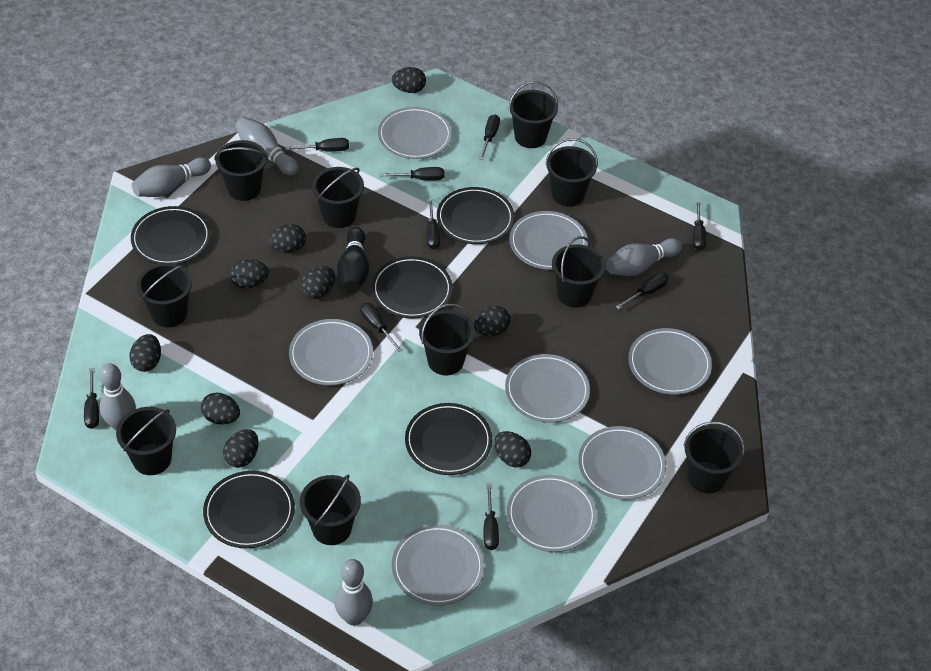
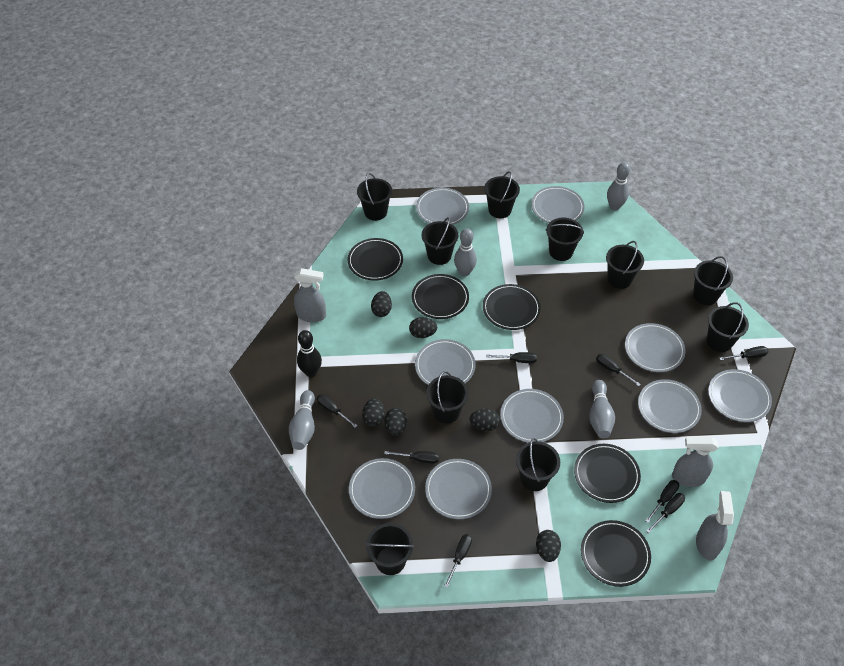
black egg: [129,334,161,372] [201,393,240,425] [223,429,259,468] [230,259,269,289] [268,224,306,253] [301,266,335,299] [392,67,426,93] [474,306,511,336] [494,431,531,468] = 9 -> [362,398,385,427] [371,291,392,317] [384,408,407,436] [409,317,437,338] [469,408,500,431] [536,530,561,562] = 6
black screwdriver: [84,368,99,429] [286,138,349,152] [360,303,402,352] [380,167,445,180] [427,199,440,250] [479,114,500,160] [484,483,499,550] [616,273,668,309] [693,200,706,251] = 9 -> [317,394,358,428] [384,451,439,464] [444,534,472,588] [486,352,537,363] [596,354,641,386] [645,480,679,523] [646,493,685,533] [719,346,769,360] = 8
grey bowling pin: [99,363,136,431] [132,158,211,197] [235,117,299,176] [334,559,373,626] [606,238,682,276] = 5 -> [289,390,315,450] [454,229,477,276] [589,380,615,438] [607,162,630,211] = 4
grey plate: [289,319,373,385] [378,107,452,159] [392,524,485,606] [505,354,590,423] [507,475,597,552] [510,211,588,270] [578,426,666,500] [628,328,712,395] = 8 -> [349,458,415,519] [415,339,476,385] [416,188,469,225] [425,459,492,519] [500,389,564,443] [531,186,585,223] [625,323,685,372] [638,379,702,433] [708,369,772,422] = 9
grey spray bottle: none = 0 -> [294,268,326,322] [672,436,719,487] [696,491,734,560] = 3

